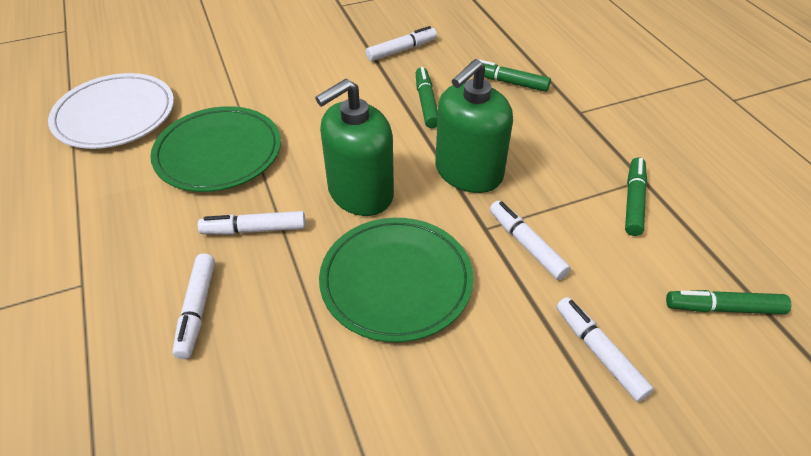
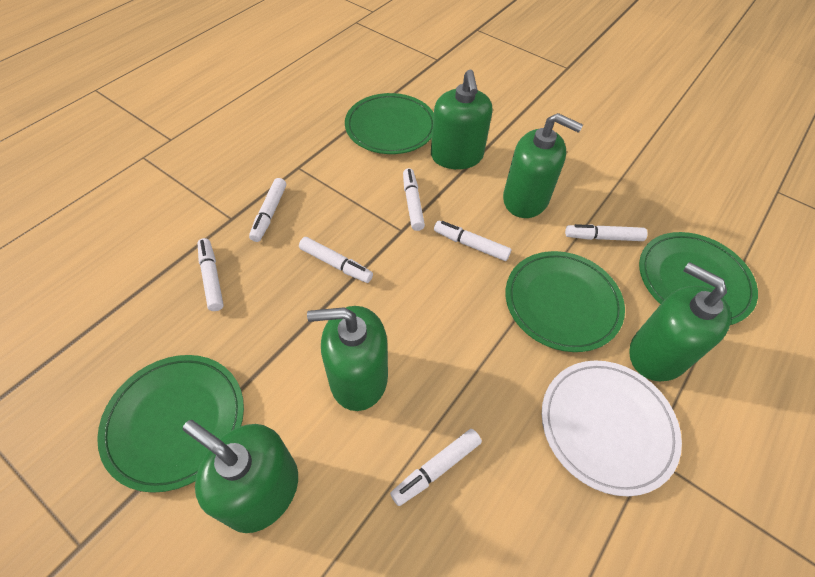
green marker: [416,67,438,128] [471,59,551,92] [625,157,647,236] [666,290,791,314] = 4 -> none = 0
green plate: [150,106,281,192] [319,218,474,342] = 2 -> [97,355,244,493] [345,93,434,154] [506,251,625,352] [639,232,758,325] = 4
green soap dispenser: [315,79,394,216] [435,59,513,193] = 2 -> [183,420,298,533] [307,306,388,411] [431,70,492,169] [503,113,583,218] [629,262,731,381] = 5
white marker: [172,253,215,359] [198,211,306,235] [366,26,437,61] [490,201,571,280] [556,297,654,402] = 5 -> [198,238,224,311] [249,178,286,242] [299,237,373,283] [390,429,482,506] [403,168,425,231] [434,221,511,261] [565,224,648,241] = 7

